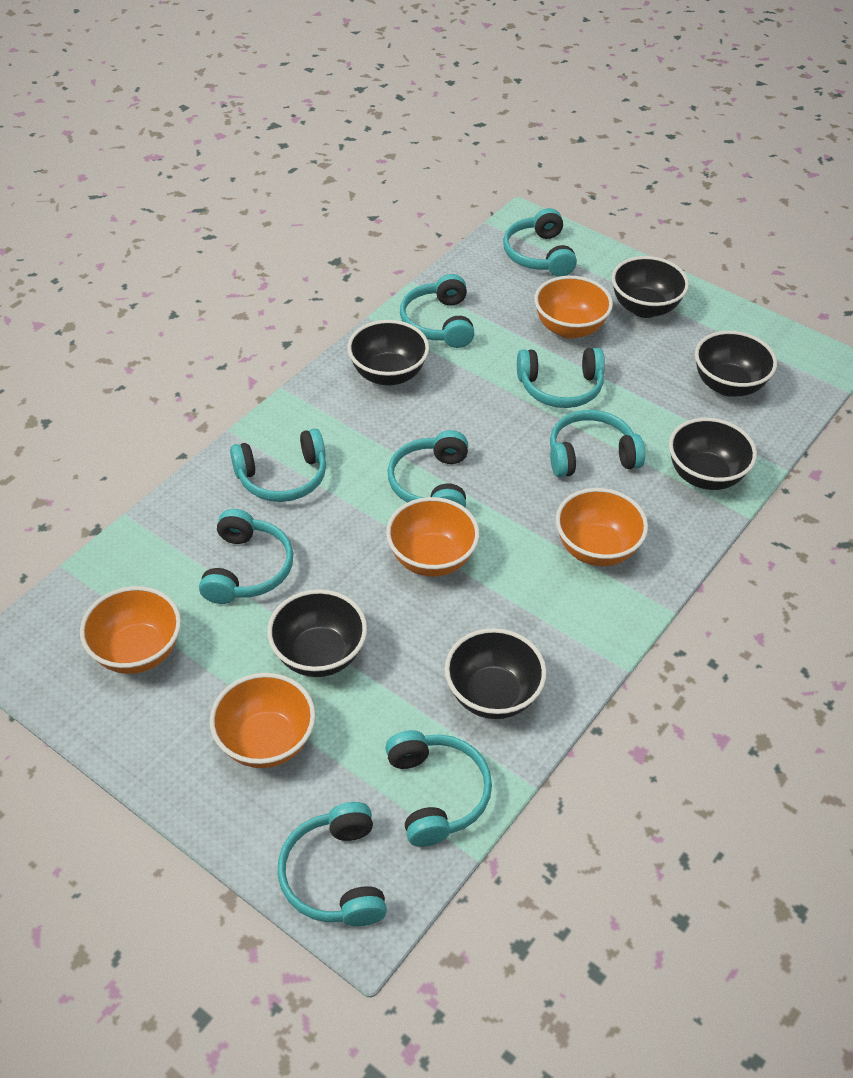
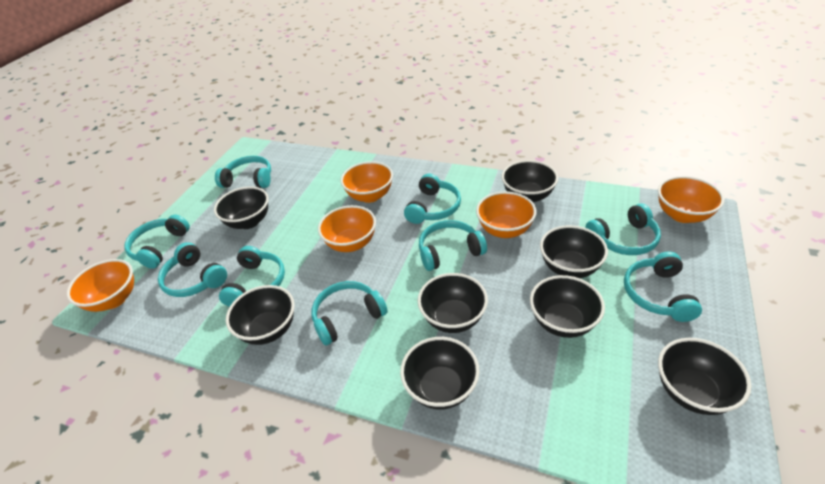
black bowl: [267,589,367,677] [347,320,429,386] [445,628,547,719] [612,256,689,318] [669,418,757,490] [695,331,777,397] = 6 -> [214,186,269,229] [226,285,295,345] [400,337,480,409] [417,273,488,333] [502,160,558,202] [530,275,605,338] [540,225,608,278] [658,338,752,415] = 8

